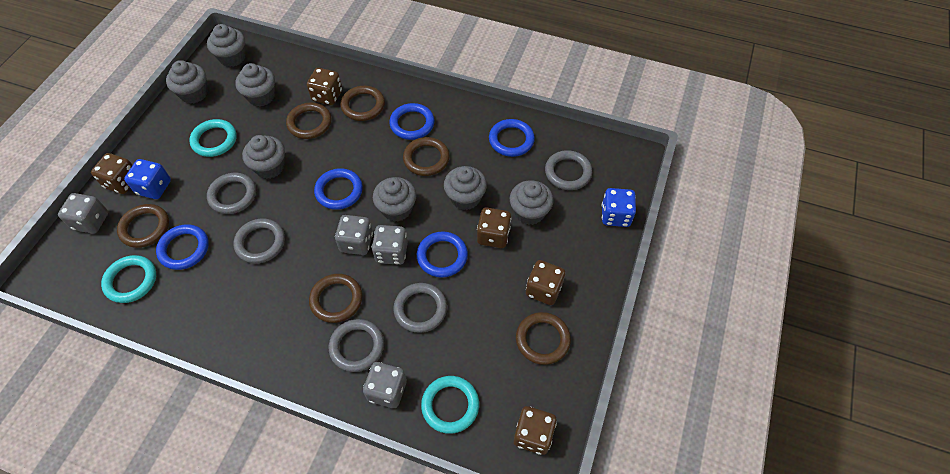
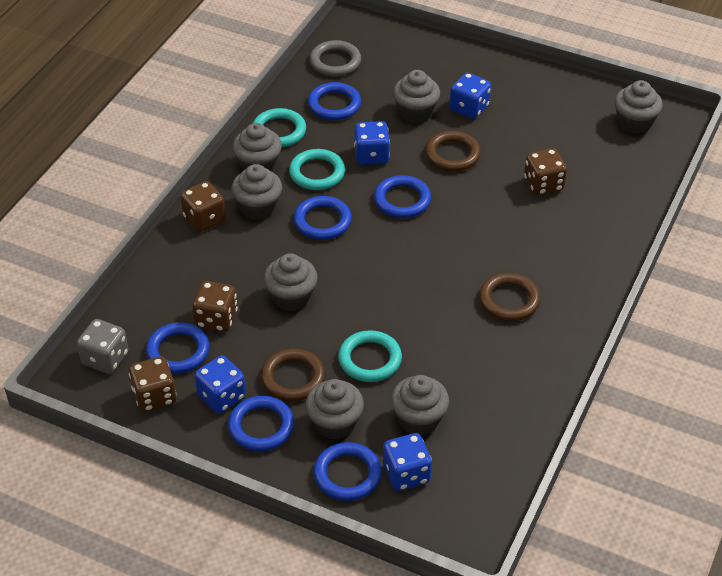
blue dice: [124,159,171,199] [602,188,636,227] = 2 -> [194,355,246,413] [354,121,390,165] [383,433,432,491] [450,73,491,119] = 4
blue ring: [156,224,209,270] [314,168,363,210] [389,103,435,140] [417,232,468,278] [489,119,535,157] = 5 -> [146,322,210,374] [228,396,294,451] [294,196,352,240] [308,82,361,120] [314,442,382,501] [374,175,431,218] = 6
brown dice: [91,153,132,194] [307,68,342,105] [477,207,511,248] [514,406,557,455] [526,260,565,305] = 5 -> [129,357,177,412] [180,181,226,232] [192,281,238,332] [524,148,567,196] = 4
brown ring: [117,204,169,248] [286,103,331,139] [309,274,362,323] [340,86,385,121] [403,137,450,176] [516,312,571,365] = 6 -> [261,349,325,401] [425,131,481,171] [479,273,541,321] = 3
grey dice: [58,193,108,234] [335,215,373,255] [363,362,407,408] [372,225,408,265] = 4 -> [77,319,128,374] = 1
grey ring: [207,173,256,214] [234,219,285,263] [329,319,384,372] [393,283,447,333] [545,150,592,190] = 5 -> [310,40,361,77] = 1

